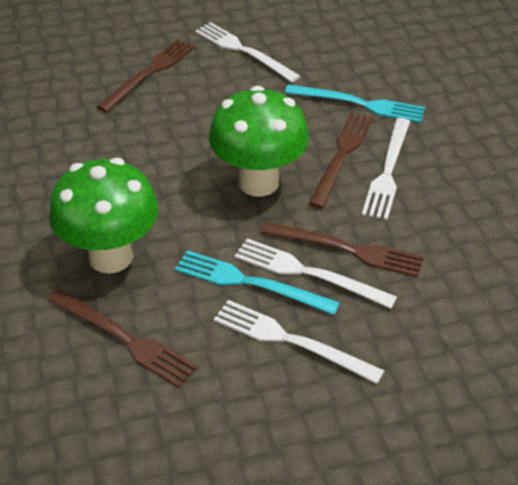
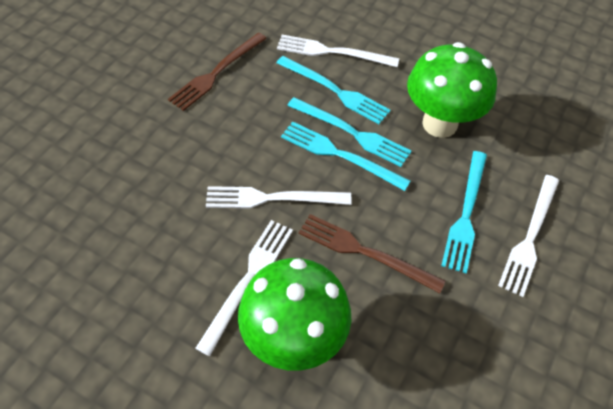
brown fork: [48,289,198,388] [96,39,195,112] [261,222,424,277] [309,113,373,208] = 4 -> [168,32,267,111] [298,214,446,293] = 2
turquoise fork: [175,250,340,315] [285,84,425,123] = 2 -> [277,56,390,124] [281,121,411,191] [287,97,411,167] [441,151,487,273] = 4

